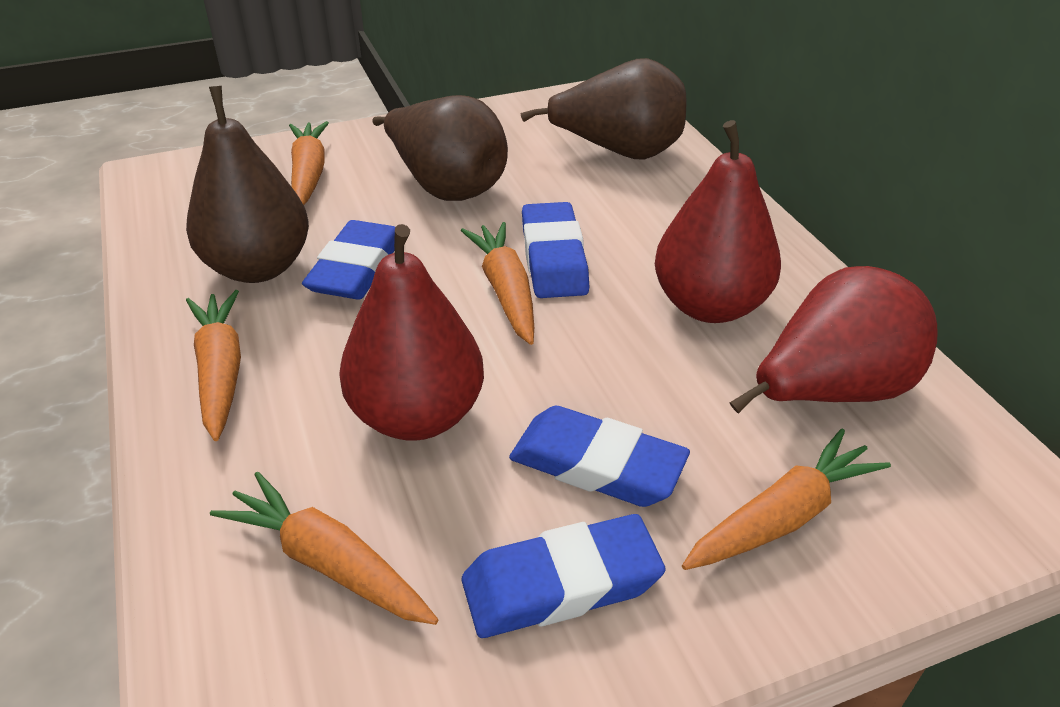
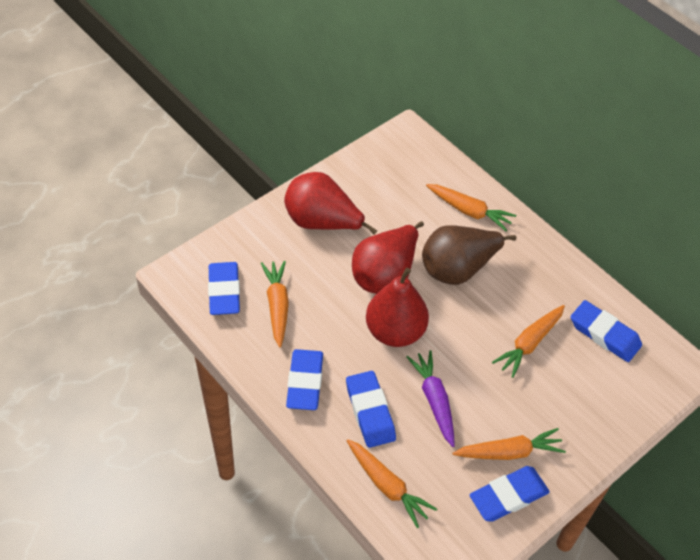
blue eraser: [302,220,395,299] [462,514,666,638] [509,406,690,507] [522,202,589,298] = 4 -> [208,262,240,315] [286,349,323,410] [346,371,396,448] [470,466,550,522] [571,300,642,362] = 5
brown pear: [186,86,309,283] [372,95,508,201] [521,58,686,160] = 3 -> [422,225,517,285] = 1
purple carrot: none = 0 -> [407,350,455,447] = 1

